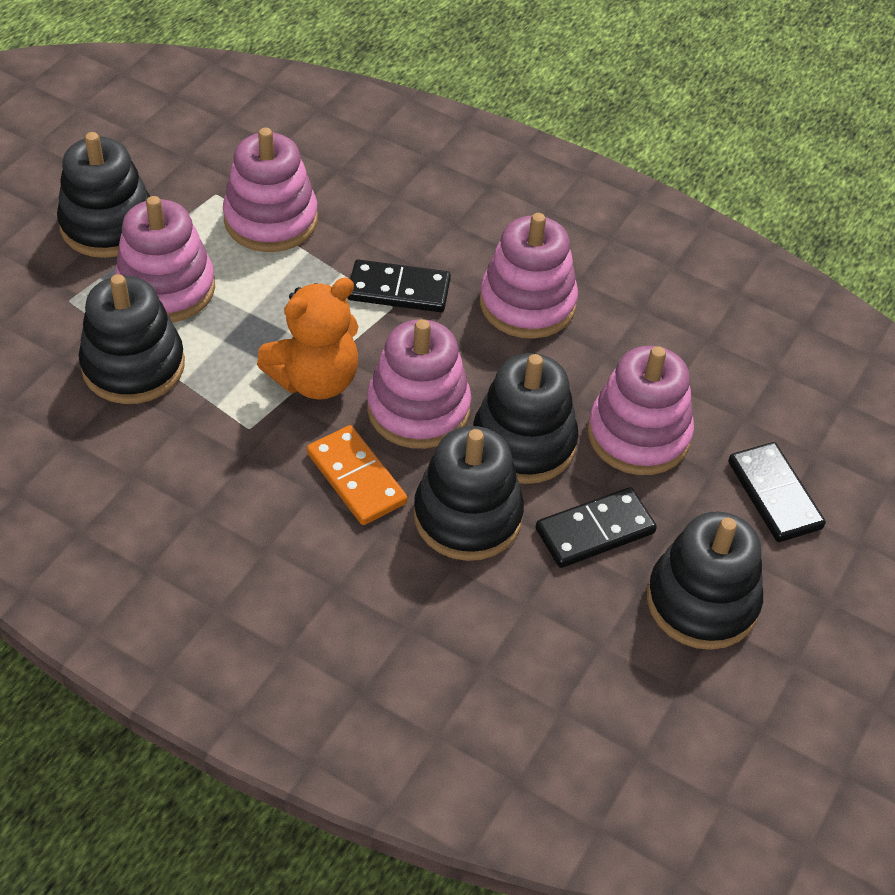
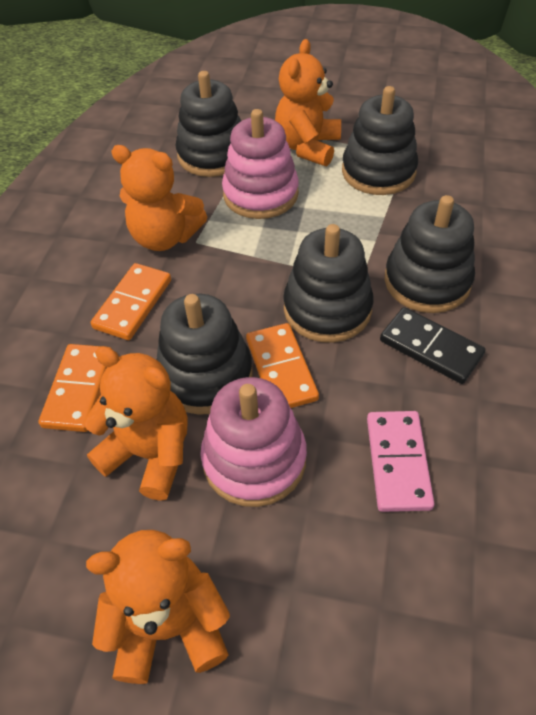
black domino: [347,259,451,312] [536,487,657,568] [728,442,826,542] = 3 -> [380,307,485,384] = 1
orange domino: [307,425,407,525] = 1 -> [39,344,112,432] [91,263,171,340] [246,323,319,408] = 3
orange teddy bear: [257,278,359,400] = 1 -> [83,346,187,501] [86,530,230,684] [111,145,207,251] [275,39,341,166] = 4
pink domino: none = 0 -> [367,411,435,512] = 1
pink stacking toy: [115,196,215,323] [223,128,318,252] [367,319,471,449] [480,213,578,339] [587,346,694,475] = 5 -> [200,377,307,507] [222,109,299,219] = 2

